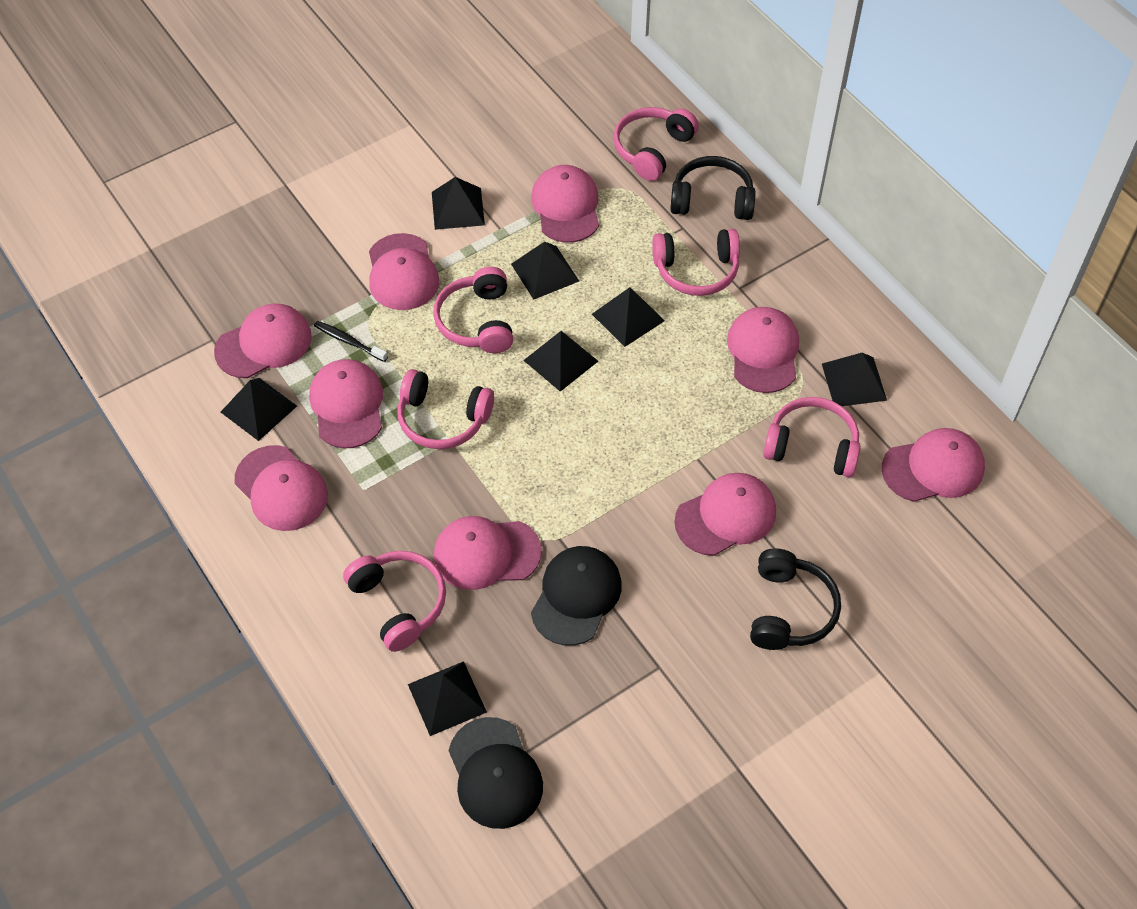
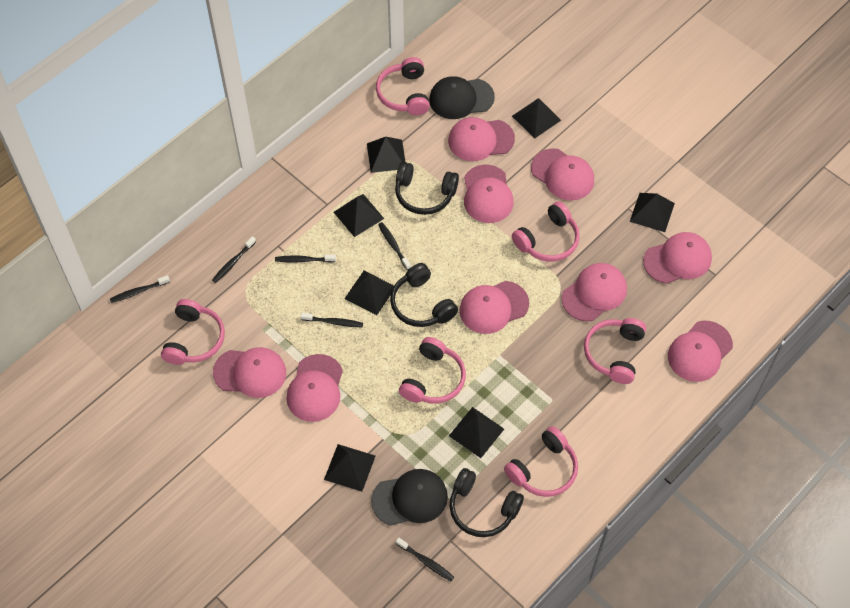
black headphones: [670,156,756,220] [750,548,841,650] = 2 -> [390,263,458,327] [395,162,459,215] [450,468,524,537] = 3
black toothbrush: [314,321,388,362] = 1 -> [110,275,170,303] [212,236,256,283] [275,255,336,263] [301,313,363,327] [378,222,411,270] [396,537,454,581] = 6

